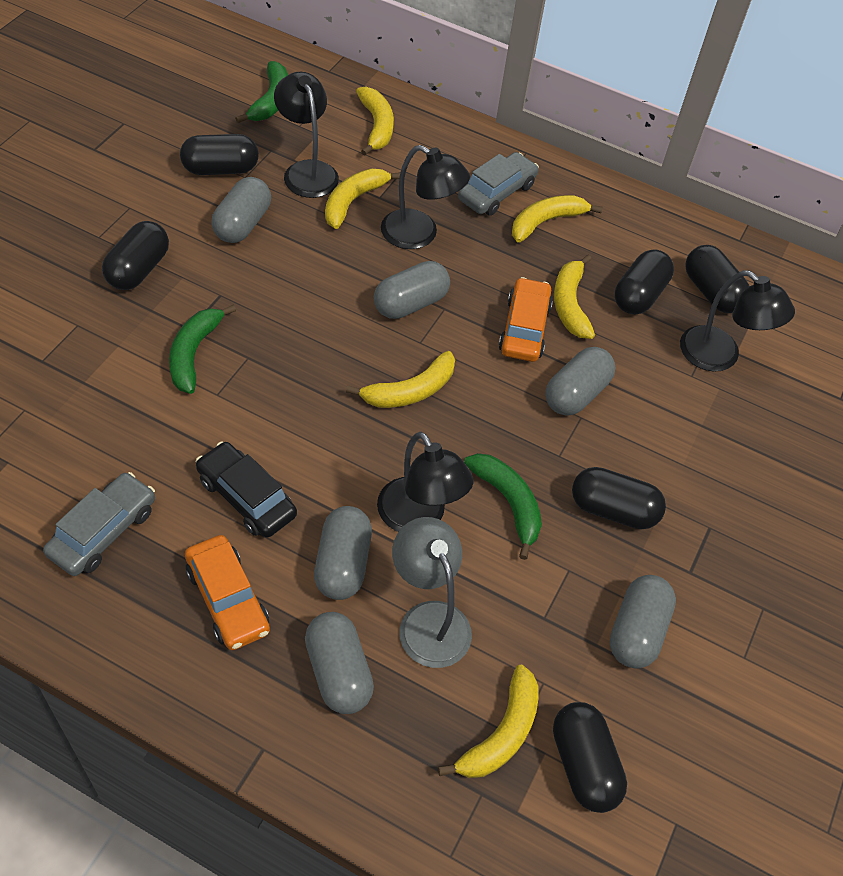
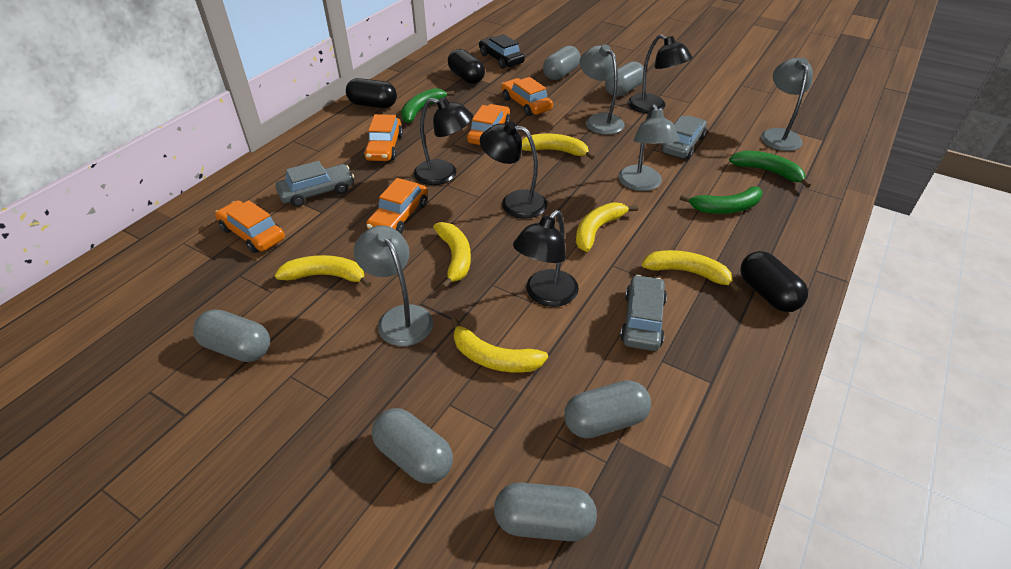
black capsule: [102,221,169,290] [180,134,259,175] [553,702,627,813] [572,467,666,529] [615,249,674,315] [685,245,749,313] = 6 -> [346,78,397,108] [448,49,485,84] [740,251,808,312] = 3
grey car: [43,472,155,576] [458,152,539,216] = 2 -> [276,161,354,207] [620,275,667,351] [662,115,707,159] = 3
grey lamp: [392,517,472,668] = 1 -> [354,225,433,346] [580,44,624,135] [618,104,679,191] [761,58,813,151] = 4
orange car: [185,535,270,650] [499,277,553,362] = 2 -> [215,200,285,253] [364,114,403,161] [366,178,428,234] [467,104,510,145] [501,77,553,116] = 5

